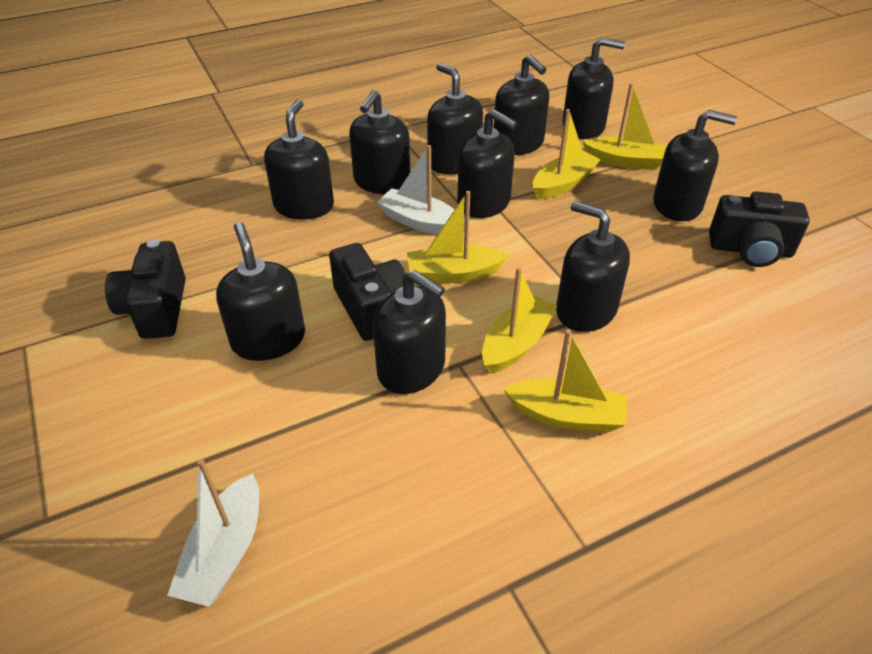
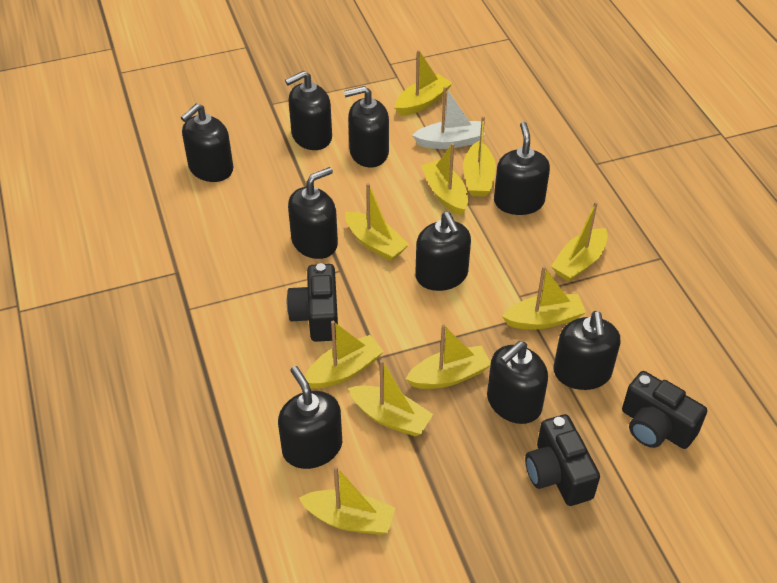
black soap dispenser: [216,222,305,361] [264,100,334,220] [349,90,410,194] [373,270,446,394] [427,63,483,174] [457,109,517,218] [494,54,549,155] [556,201,630,332] [562,37,625,139] [653,110,737,221] = 10 -> [181,103,233,182] [278,366,342,469] [285,71,332,150] [288,167,338,259] [344,86,389,168] [415,212,471,291] [487,341,548,424] [494,122,550,215] [554,311,620,390] = 9
white boat: [167,459,259,607] [377,145,465,235] = 2 -> [412,87,485,149] = 1
yellow boat: [407,191,509,283] [482,267,558,374] [504,330,628,432] [533,109,601,199] [582,83,667,170] = 5 -> [299,466,395,535] [305,321,384,389] [345,183,409,261] [349,360,433,436] [395,50,452,116] [406,324,491,389] [421,143,468,216] [463,116,496,197] [502,266,586,329] [551,201,608,282] = 10

